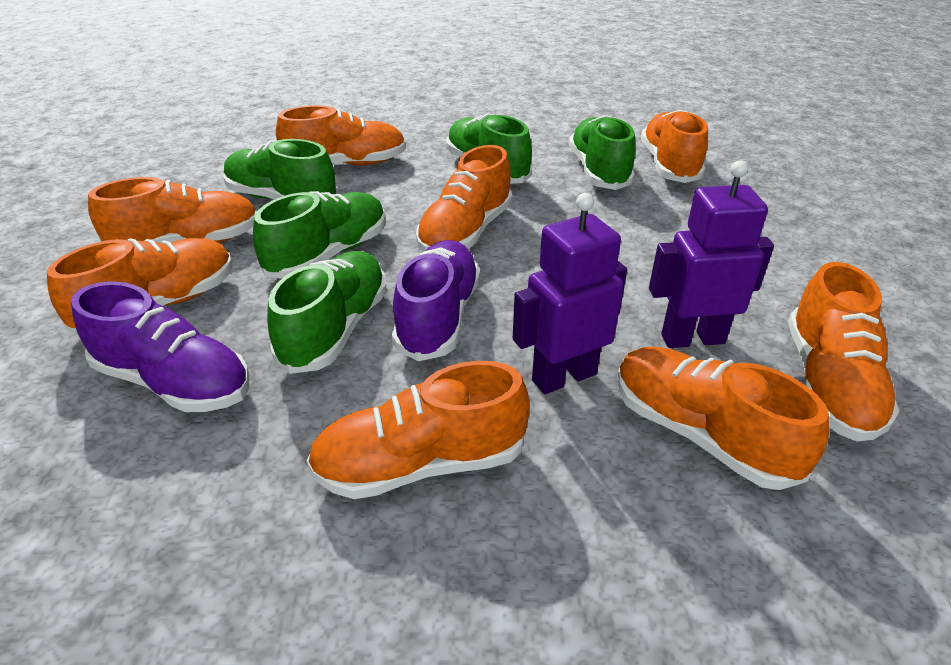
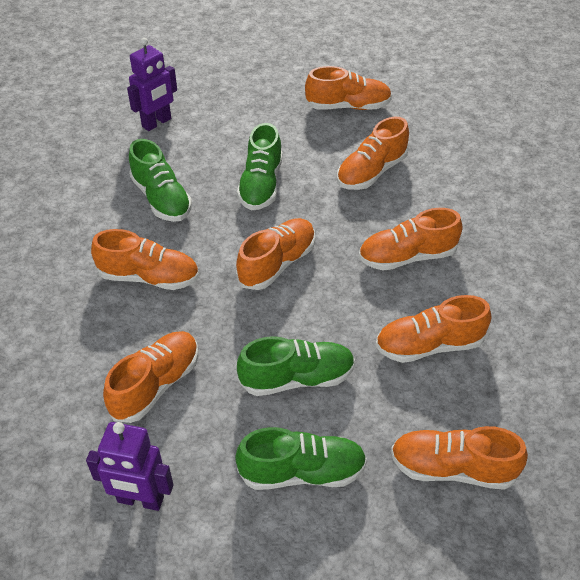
green shoe: [223,139,338,200] [253,191,385,279] [267,251,387,374] [446,113,532,184] [569,115,636,190] = 5 -> [129,139,192,222] [235,427,367,490] [237,123,282,210] [237,336,355,396] = 4
purple shoe: [71,282,249,412] [392,240,480,361] = 2 -> none = 0

